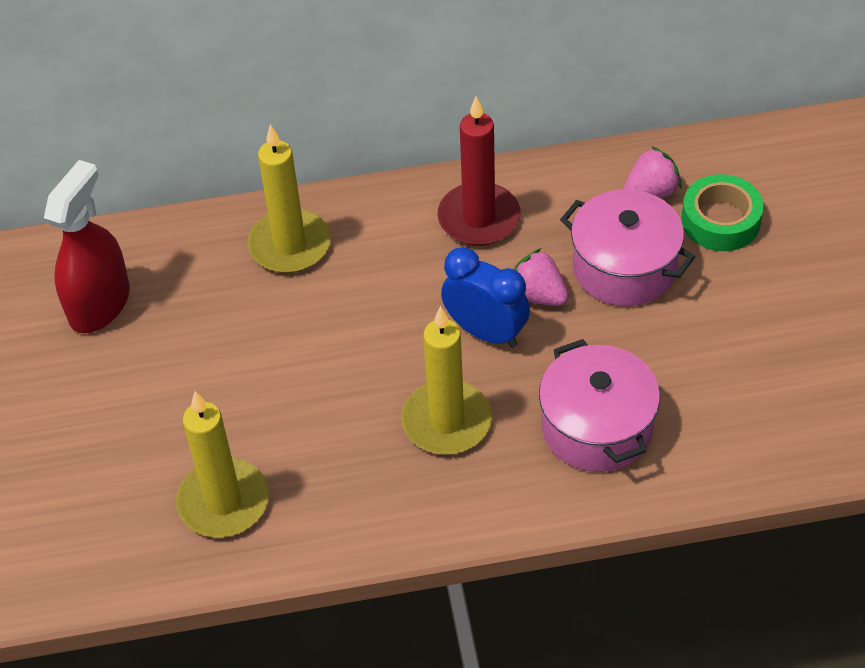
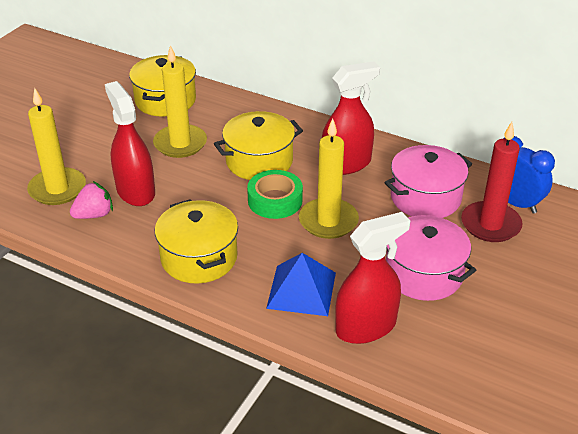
blue pyramid: none = 0 -> [266,253,336,316] = 1
pink strawberry: [514,248,569,306] [624,146,682,198] = 2 -> [70,181,113,219] = 1
red spray bottle: [44,160,130,333] = 1 -> [105,81,155,206] [322,61,380,175] [335,212,410,344] = 3
yellow pot: none = 0 -> [129,55,196,117] [155,199,238,284] [214,111,303,180] = 3

